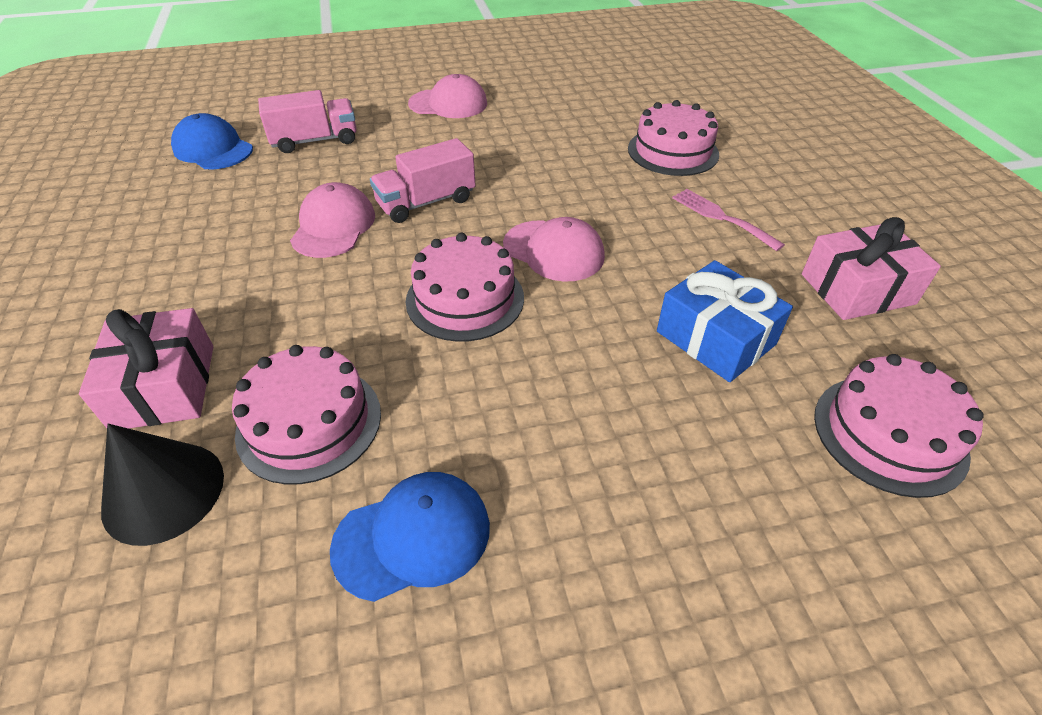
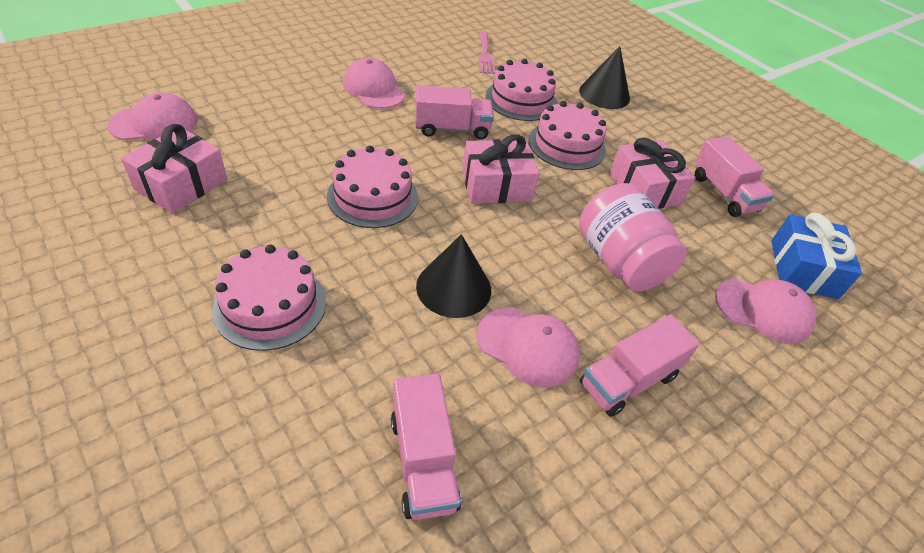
black cone: [101,424,224,546] = 1 -> [416,234,491,318] [579,46,630,109] = 2
blue cap: [171,113,253,169] [330,472,490,602] = 2 -> none = 0
pink cap: [290,182,375,258] [408,74,487,118] [503,217,605,282] = 3 -> [107,92,198,140] [343,58,405,109] [477,307,580,387] [715,279,816,344] = 4
pink gift: [79,308,213,429] [802,217,941,320] = 2 -> [121,124,227,214] [462,134,539,204] [609,138,695,209] = 3
pink jar: none = 0 -> [579,183,687,292] = 1
pink truck: [258,90,357,153] [370,138,476,223] = 2 -> [391,374,461,520] [415,85,494,140] [580,315,700,417] [694,136,774,217] = 4

